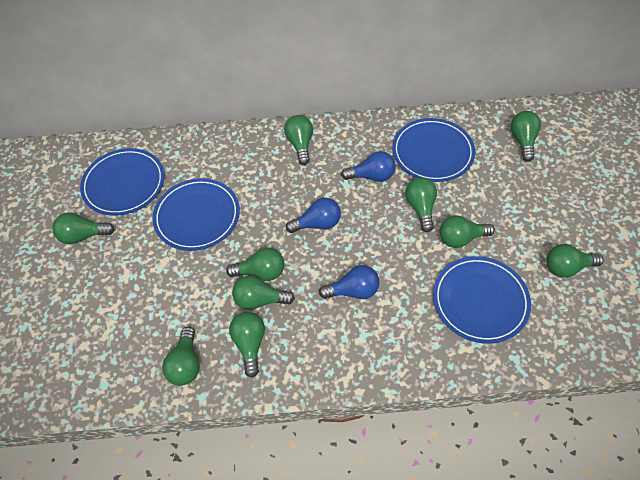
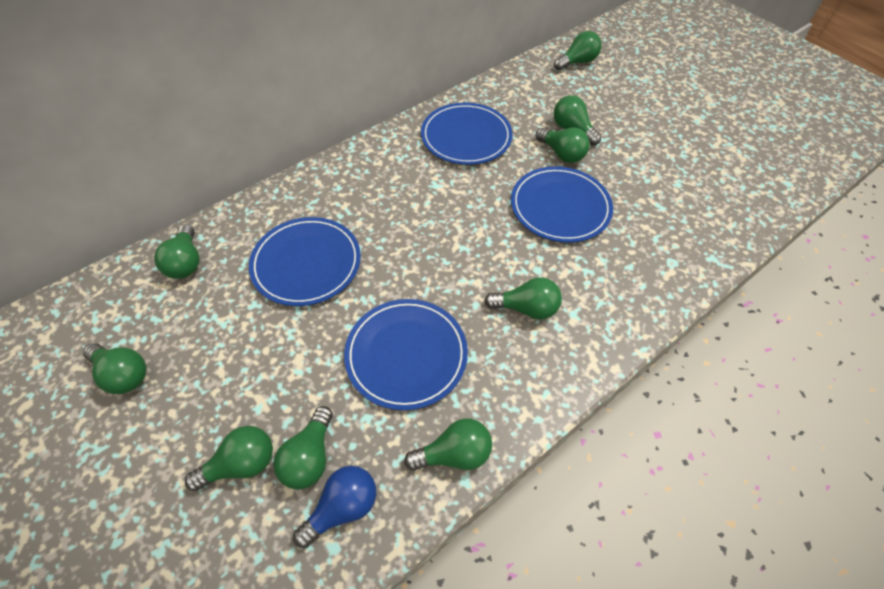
blue light bulb: [286,198,341,233] [319,265,380,299] [341,151,396,182] = 3 -> [293,466,376,548] = 1
green light bulb: [52,213,115,244] [162,327,200,386] [226,248,284,281] [229,312,265,378] [232,276,295,310] [284,115,313,165] [405,177,437,232] [440,215,495,248] [510,111,541,162] [546,244,603,278] = 10 -> [83,343,147,394] [154,225,199,279] [185,426,273,491] [273,406,333,490] [404,418,492,471] [485,277,562,319] [536,127,590,163] [553,95,601,145] [554,31,602,70] = 9

